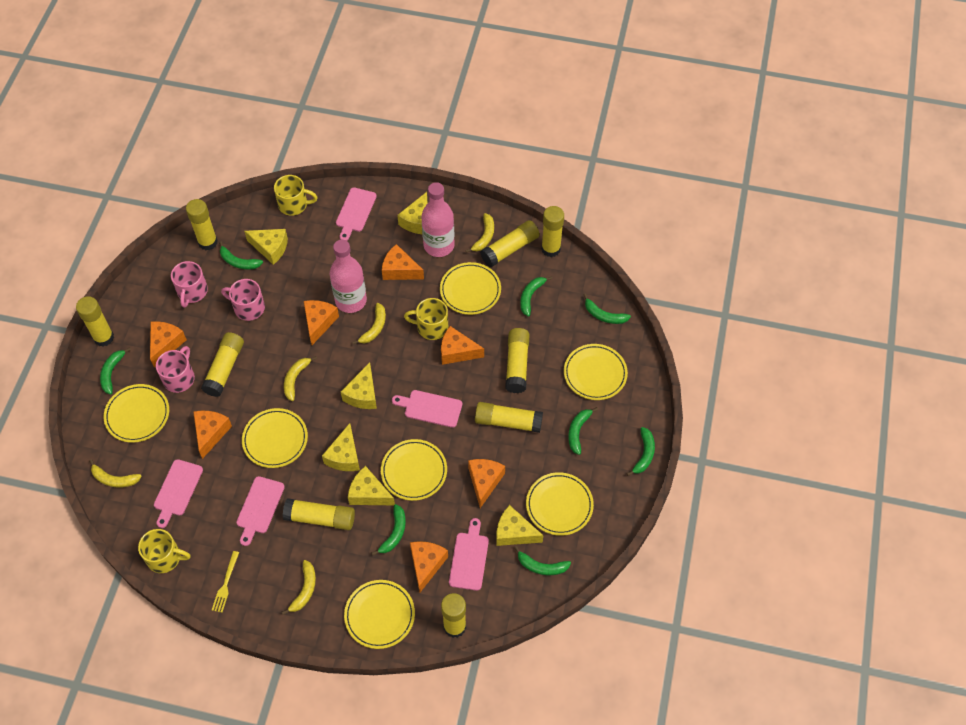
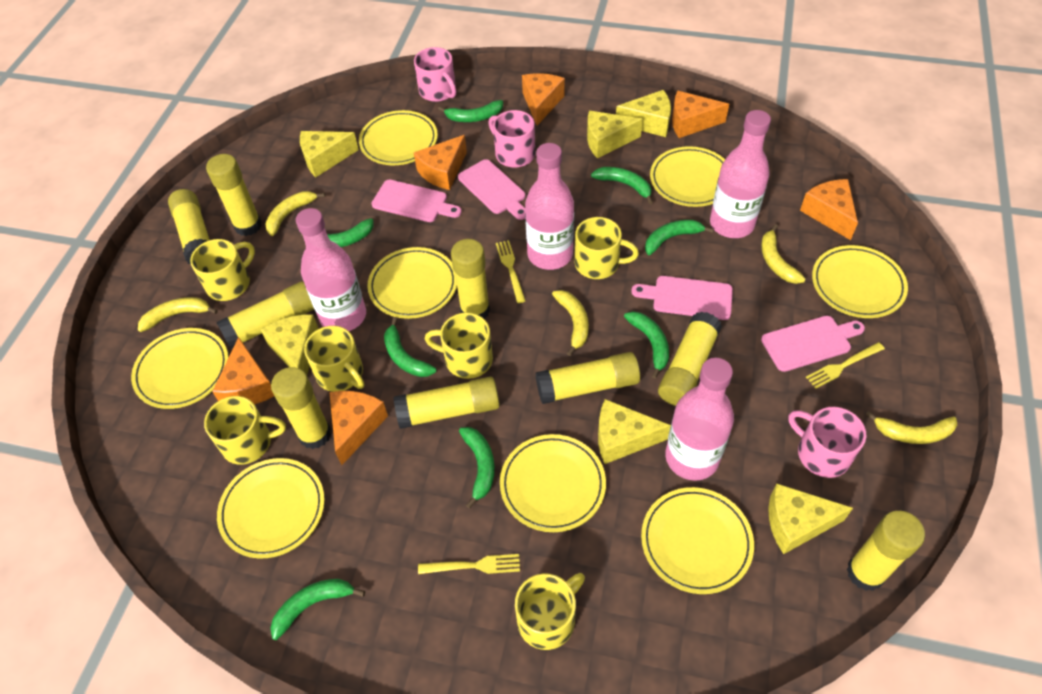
orange cheese: [150,321,187,367] [193,411,232,459] [304,300,339,345] [382,244,424,280] [410,541,448,592] [441,326,484,365] [468,459,505,508] = 7 -> [212,337,274,404] [329,391,388,465] [414,135,467,190] [522,73,565,126] [672,91,729,138] [800,179,858,240] = 6
pink bottle: [330,240,367,313] [421,182,455,257] = 2 -> [296,208,366,331] [525,143,574,270] [665,358,734,481] [710,110,771,238] = 4
pink cutting board: [154,459,203,528] [236,476,285,546] [336,187,377,241] [392,390,462,428] [449,518,489,591] = 5 -> [372,180,462,222] [458,159,526,220] [631,276,733,320] [761,316,865,372] = 4
yellow fork: [212,551,239,613] = 1 -> [418,554,520,574] [496,240,526,303] [806,342,885,389] = 3
yellow mug: [138,529,191,573] [274,175,318,216] [404,298,448,340] = 3 -> [190,239,255,301] [204,396,286,465] [304,326,364,392] [425,313,493,379] [515,573,585,650] [575,217,639,279] = 6
yellow plate: [104,384,169,443] [242,408,308,468] [344,580,415,649] [381,439,447,501] [440,262,501,315] [526,472,594,536] [564,344,628,400] = 7 -> [131,328,229,409] [217,458,325,559] [359,110,438,165] [368,247,457,319] [500,434,606,532] [641,487,754,594] [650,146,725,207] [812,245,908,318] = 8

